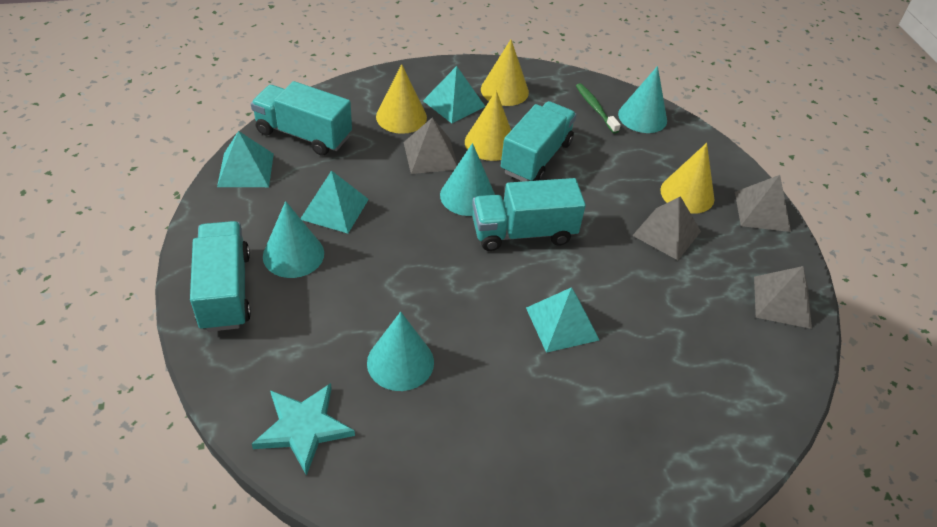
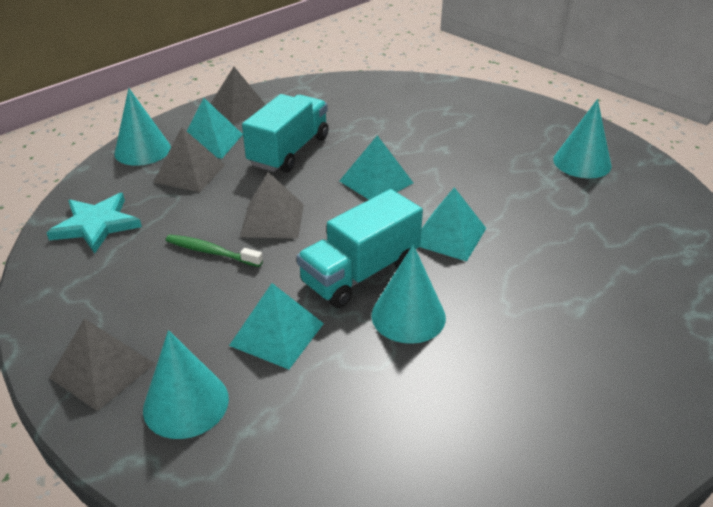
turquoise truck: [190,221,251,332] [251,81,352,156] [472,178,586,251] [501,101,577,181] = 4 -> [242,94,329,172] [297,189,423,308] = 2
yellow cone: [376,64,427,134] [465,91,511,161] [481,39,529,106] [661,143,714,214] = 4 -> none = 0

